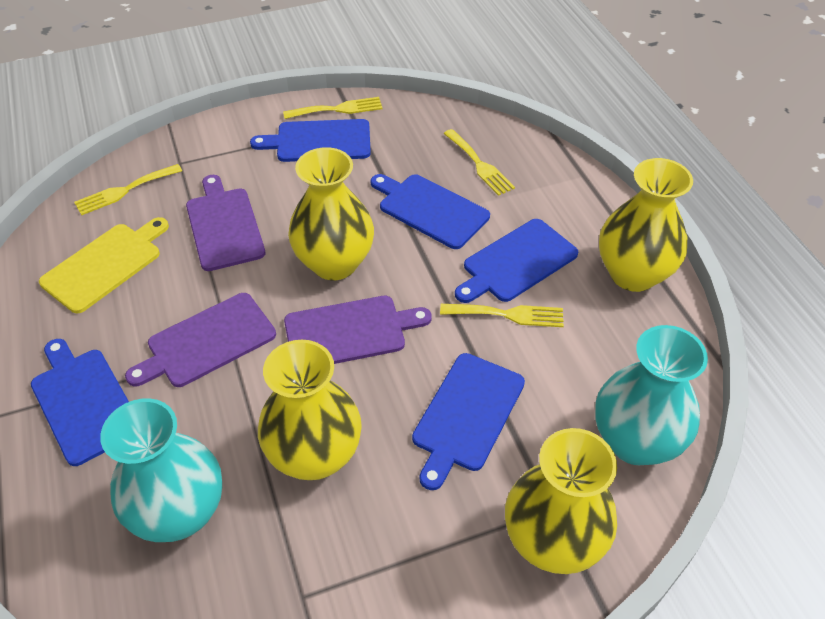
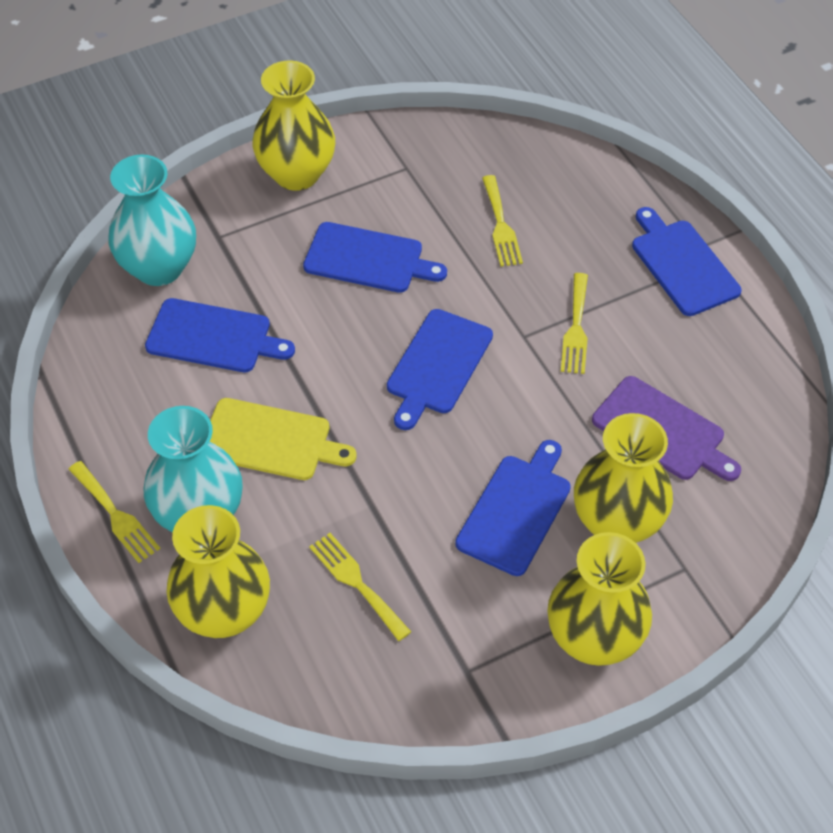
purple cutting board: [125,293,276,387] [186,175,265,271] [284,296,432,364] = 3 -> [592,376,741,481] = 1

